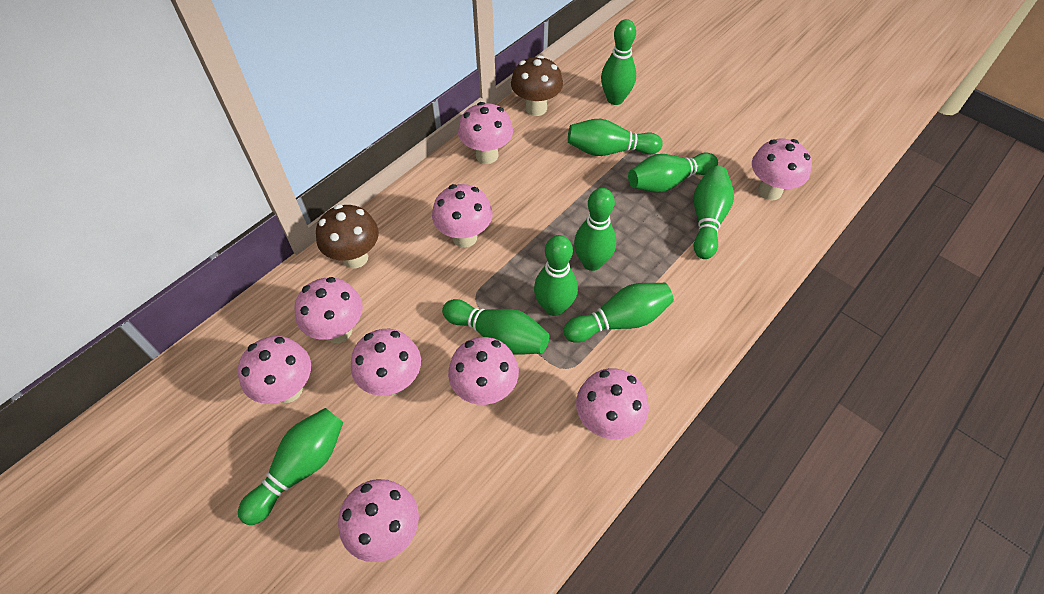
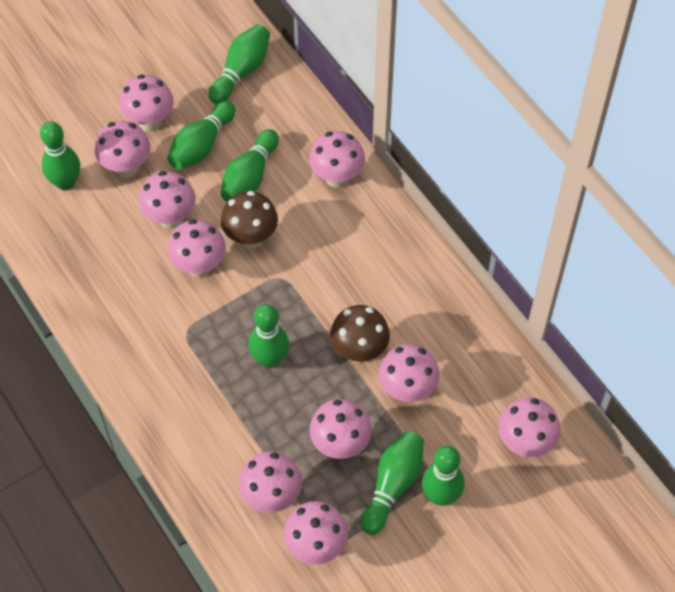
green bowling pin: [238,408,344,525] [442,299,549,355] [534,235,578,316] [563,283,674,343] [568,119,663,156] [574,188,616,271] [601,19,636,105] [628,153,718,193] [694,166,734,259] = 9 -> [40,121,80,191] [167,101,235,170] [208,24,270,104] [221,129,279,202] [249,304,289,368] [361,431,424,535] [422,446,465,506] = 7
pink mushroom: [238,336,311,404] [295,277,363,343] [338,479,419,562] [351,329,421,396] [432,184,492,247] [448,337,519,405] [458,102,513,164] [576,368,649,439] [752,139,812,200] = 9 -> [95,121,150,178] [119,74,174,132] [139,171,195,229] [168,219,226,277] [239,451,302,513] [284,501,348,565] [309,131,365,188] [310,399,372,459] [379,344,439,402] [498,398,561,457] = 10

